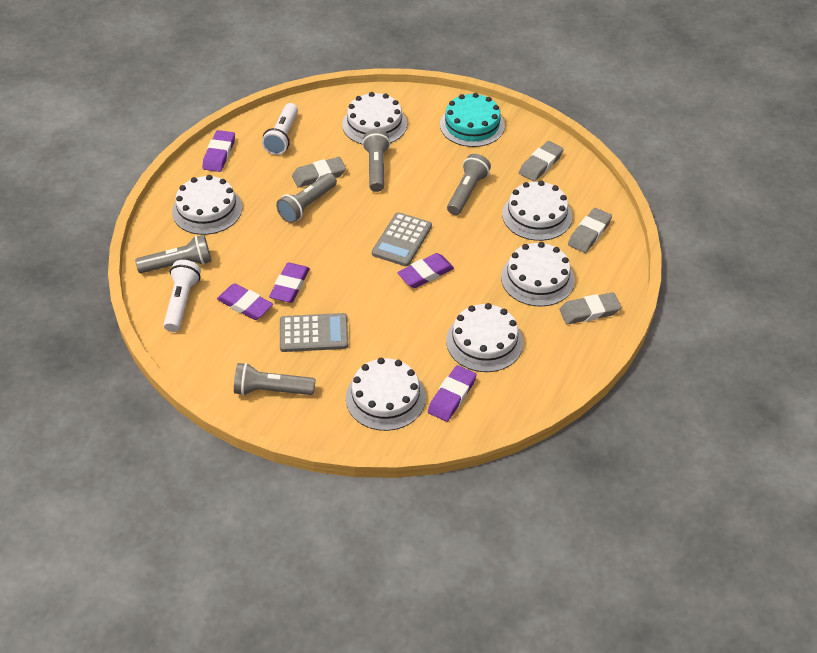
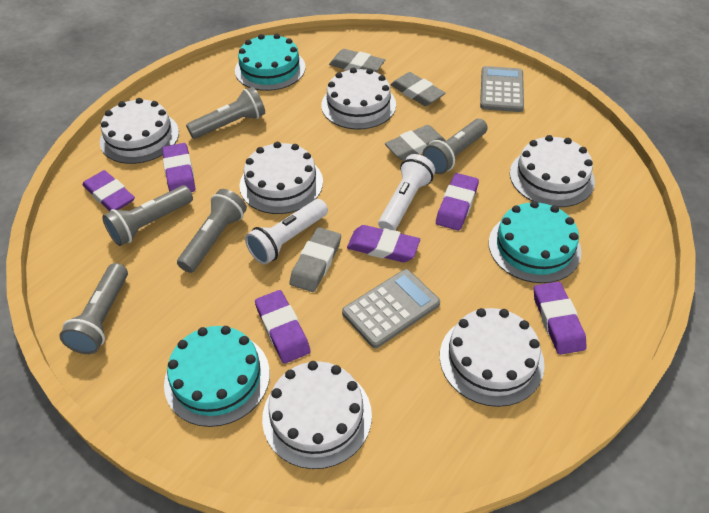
purple eraser: [202,130,235,172] [217,283,273,320] [269,263,310,303] [397,253,454,288] [428,365,477,422] = 5 -> [83,170,135,211] [162,143,195,192] [255,290,311,364] [347,225,420,262] [436,173,479,231] [534,282,587,355] = 6
turquoise cake: [440,93,505,147] = 1 -> [164,326,270,427] [235,34,306,91] [489,201,582,283] = 3

